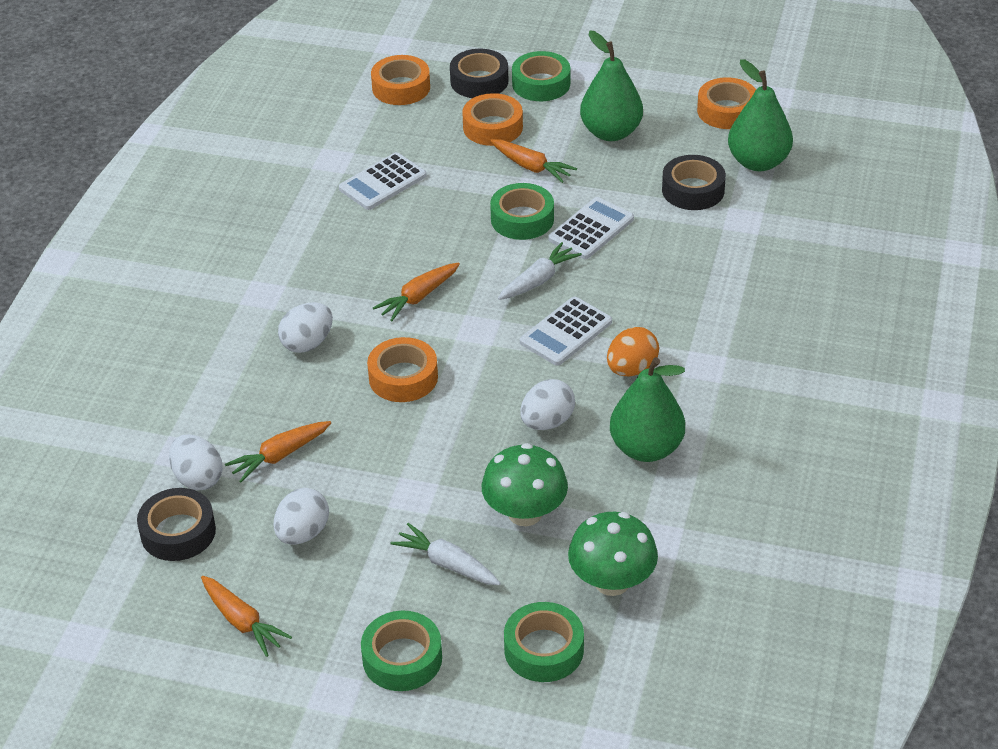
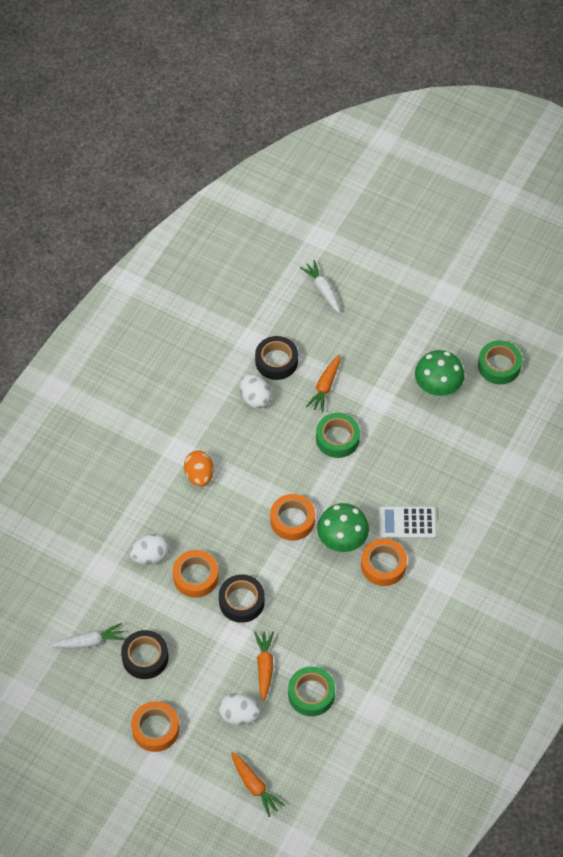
green pear: [580,31,643,141] [610,357,685,462] [728,59,793,171] = 3 -> none = 0
green tape: [361,611,442,691] [490,183,554,240] [504,602,584,682] [512,51,570,101] = 4 -> [288,666,335,716] [316,413,360,458] [478,340,522,384] = 3
orange carrot: [201,576,292,657] [225,421,331,482] [373,263,460,322] [490,139,577,183] = 4 -> [231,752,285,817] [254,631,274,701] [306,355,340,413] = 3
white calculator: [339,152,426,210] [520,296,612,366] [548,197,634,259] = 3 -> [379,506,437,539] = 1
white egg: [169,434,223,490] [274,488,329,545] [278,302,333,353] [520,379,575,430] = 4 -> [130,534,169,565] [219,693,260,725] [240,374,272,409] = 3

